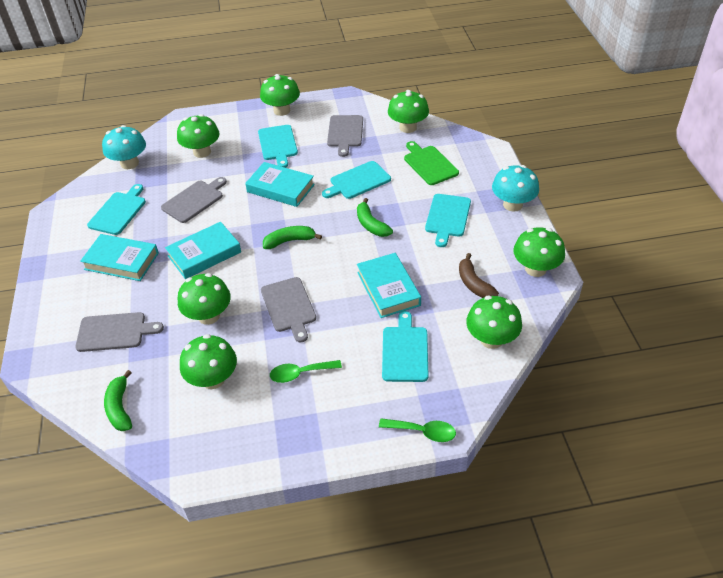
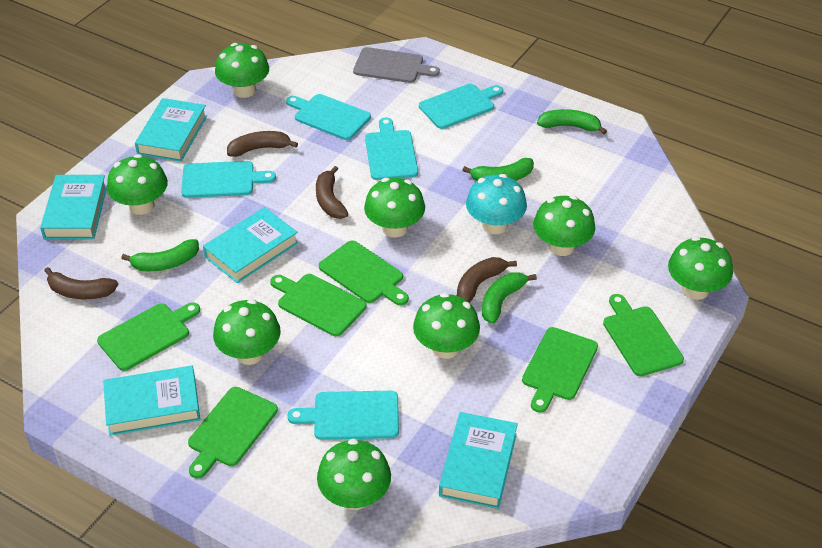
brown banana: [459,253,499,298] = 1 -> [44,267,118,299] [227,131,298,157] [316,166,348,219] [457,257,517,303] = 4
green banana: [104,370,132,431] [263,226,322,249] [357,198,393,237] = 3 -> [121,239,199,271] [462,158,534,181] [482,272,537,324] [537,109,607,134] = 4
green cutting board: [404,141,459,185] = 1 -> [97,302,200,371] [188,387,278,479] [270,274,366,336] [319,241,409,306] [522,327,598,413] [603,294,684,376] = 6
green mushroom: [177,114,220,158] [178,273,231,325] [180,334,237,389] [260,74,300,116] [388,90,429,133] [466,296,522,349] [513,227,565,277] = 7 -> [107,154,168,215] [213,299,281,365] [215,43,269,98] [317,439,391,510] [364,178,425,238] [413,293,480,359] [533,195,595,256] [668,236,733,300] = 8
green spoon: [270,360,342,383] [379,418,456,442] = 2 -> none = 0
grey cutting board: [75,312,164,352] [161,177,227,223] [261,277,316,343] [327,115,363,157] = 4 -> [353,47,440,83] = 1
turquoise book: [80,234,159,281] [165,222,241,279] [245,162,315,207] [357,253,421,318] = 4 -> [40,175,107,239] [103,366,200,436] [135,98,207,162] [203,207,299,283] [439,412,518,509] = 5
turquoise mushroom: [102,125,146,169] [492,165,539,212] = 2 -> [466,174,527,234] = 1

